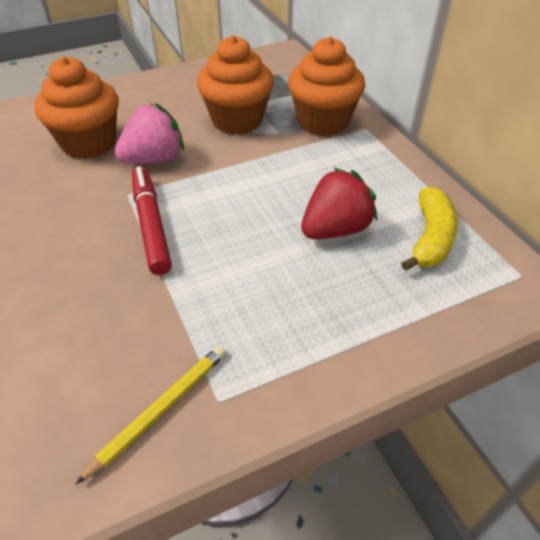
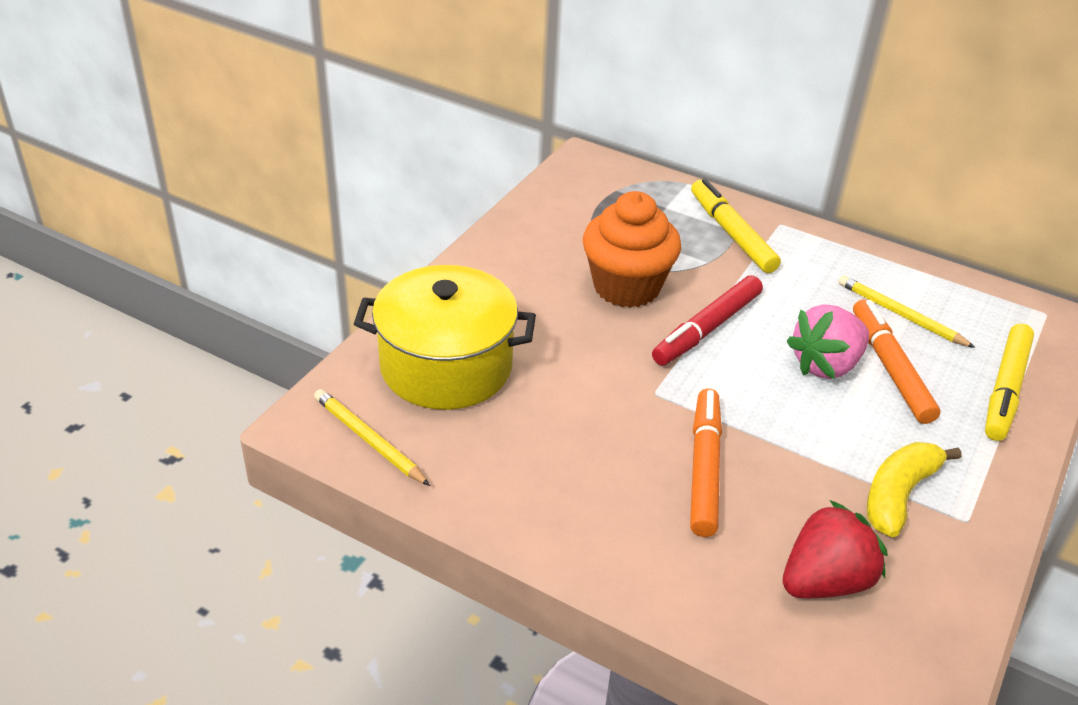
orange cupcake: [34,56,119,159] [197,35,274,135] [288,37,365,136] = 3 -> [583,191,681,308] = 1
orange marker: none = 0 -> [690,388,722,537] [853,299,941,424] = 2
yellow marker: none = 0 -> [691,179,781,273] [985,324,1034,441] = 2
yellow pencil: [76,345,226,484] = 1 -> [314,389,430,486] [838,275,976,348] = 2
yellow pot: none = 0 -> [354,265,536,410] = 1

